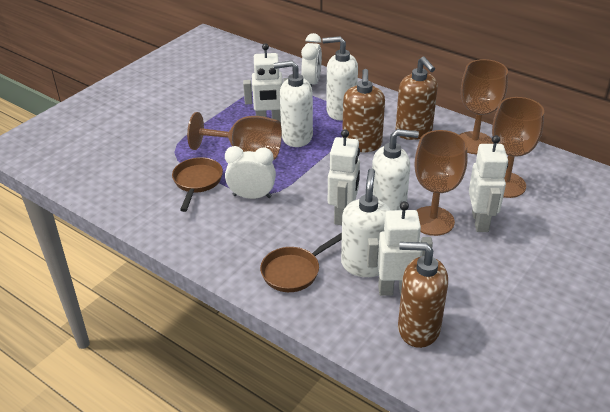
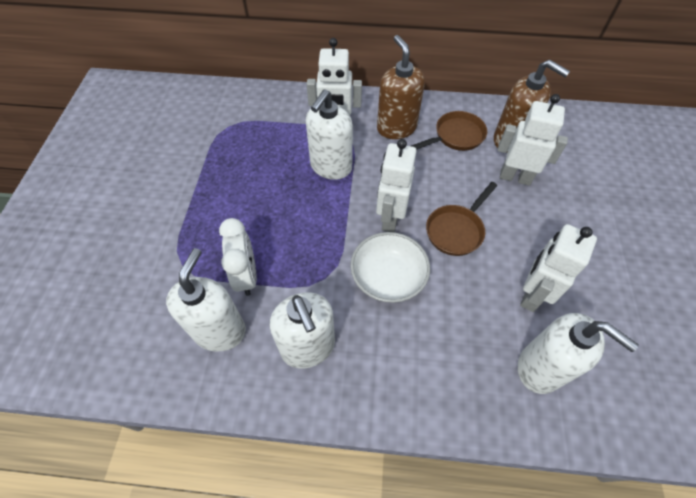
brown goblet: [187,112,282,160] [415,130,467,236] [459,59,508,154] [492,97,544,198] = 4 -> none = 0
brown soap dispenser: [342,69,385,152] [395,57,438,140] [398,242,448,348] = 3 -> [377,35,425,139] [494,60,570,153] = 2
white bowl: none = 0 -> [350,232,430,303] = 1
white clock: [225,146,276,199] [301,33,322,87] = 2 -> [219,218,257,296] = 1

